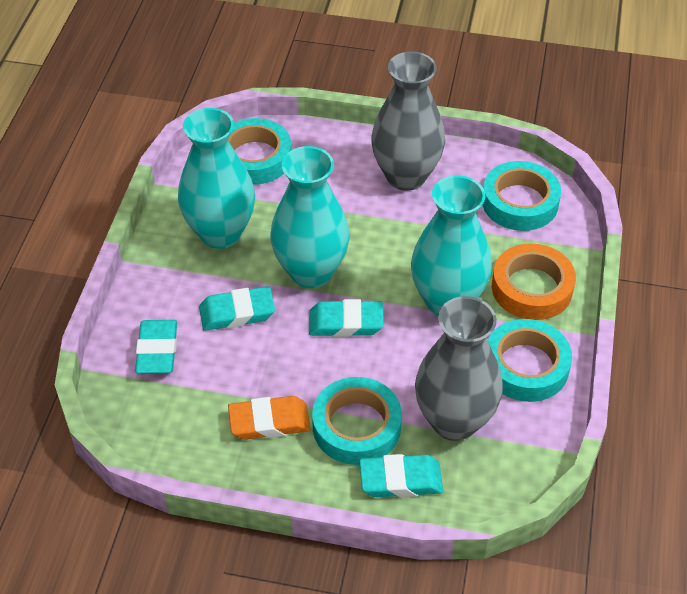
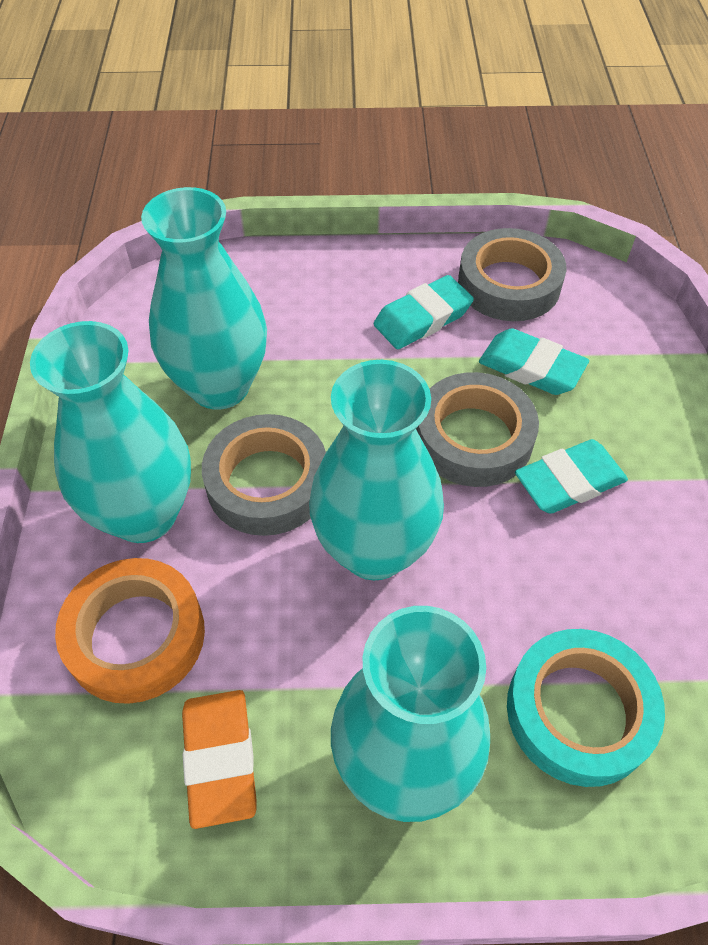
grey tape: none = 0 -> [202,414,326,536] [416,372,539,487] [458,228,566,321] = 3
grey vase: [371,51,445,191] [415,296,503,441] = 2 -> none = 0
turquoise eraser: [135,320,177,374] [199,286,275,331] [309,299,384,337] [359,454,443,497] = 4 -> [374,275,474,349] [479,328,589,395] [515,439,628,514] = 3
turquoise tape: [228,118,291,185] [312,377,402,465] [482,161,561,231] [488,319,572,402] = 4 -> [507,629,665,787] = 1
turquoise vase: [178,108,255,249] [270,146,350,288] [411,175,492,316] = 3 -> [30,321,191,543] [141,187,267,410] [309,360,444,580] [331,606,490,822] = 4

